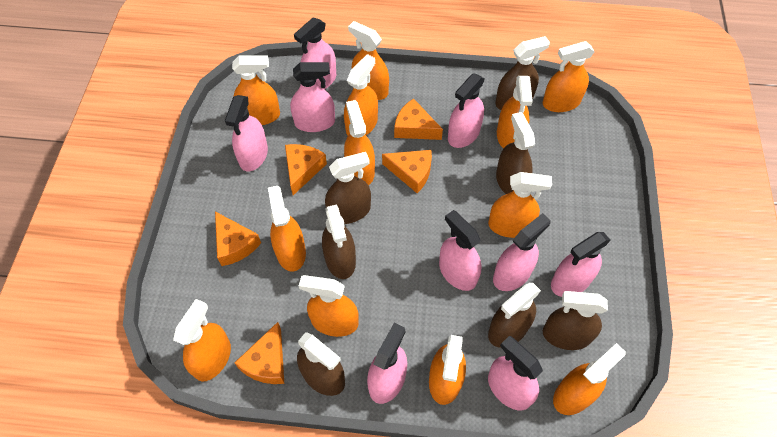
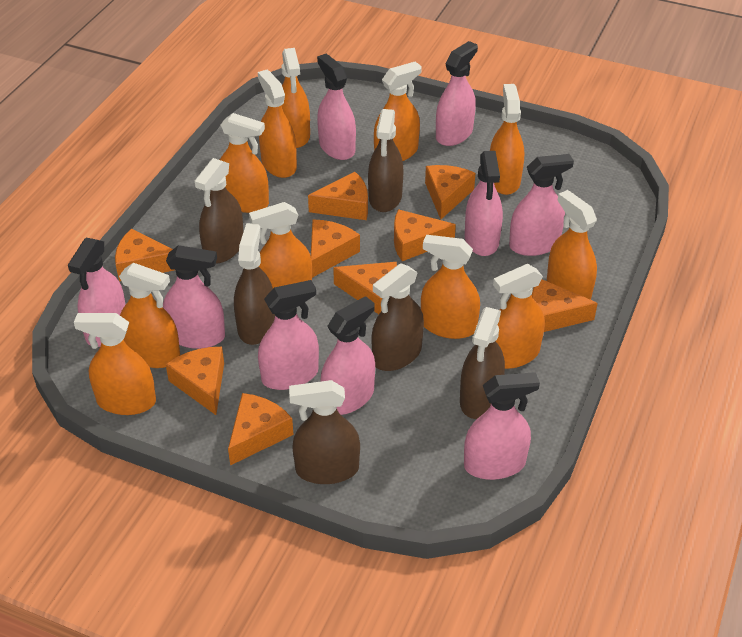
brown spray bottle: [297,332,345,396] [322,204,356,279] [325,152,371,224] [488,283,541,348] [495,36,550,110] [496,112,535,194] [543,291,608,350] = 7 -> [194,158,243,263] [234,223,275,345] [289,380,360,484] [368,109,403,212] [372,263,424,371] [460,307,505,419] = 6
orange cheese: [215,212,261,266] [235,322,284,384] [285,144,327,195] [382,150,432,193] [394,98,443,140] = 5 -> [115,228,174,281] [166,347,224,415] [228,393,293,465] [308,172,368,220] [311,219,360,278] [333,262,397,314] [394,209,456,261] [425,165,475,219] [532,279,598,332] = 9
orange spray bottle: [173,299,231,382] [232,55,280,125] [268,186,306,272] [299,275,359,337] [344,54,378,135] [344,100,375,185] [348,21,389,100] [429,335,466,405] [488,172,552,238] [497,76,533,149] [543,41,595,112] [553,343,626,415] = 12 -> [74,313,156,415] [119,263,180,368] [220,113,269,213] [249,202,312,288] [258,70,297,178] [281,48,310,148] [374,61,422,161] [421,235,480,339] [490,84,524,195] [493,264,545,369] [547,190,597,300] = 11

